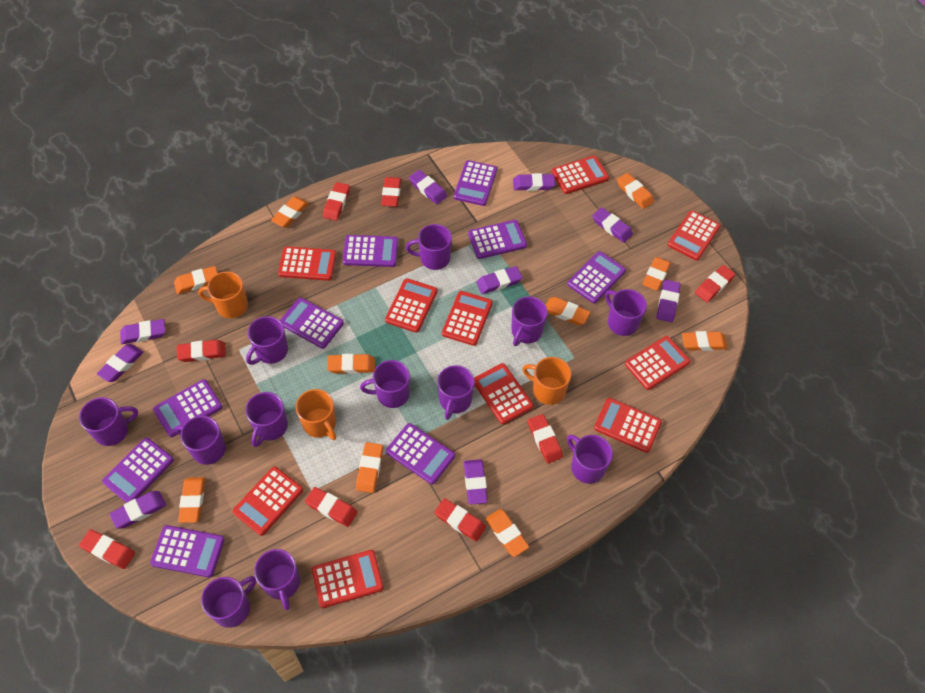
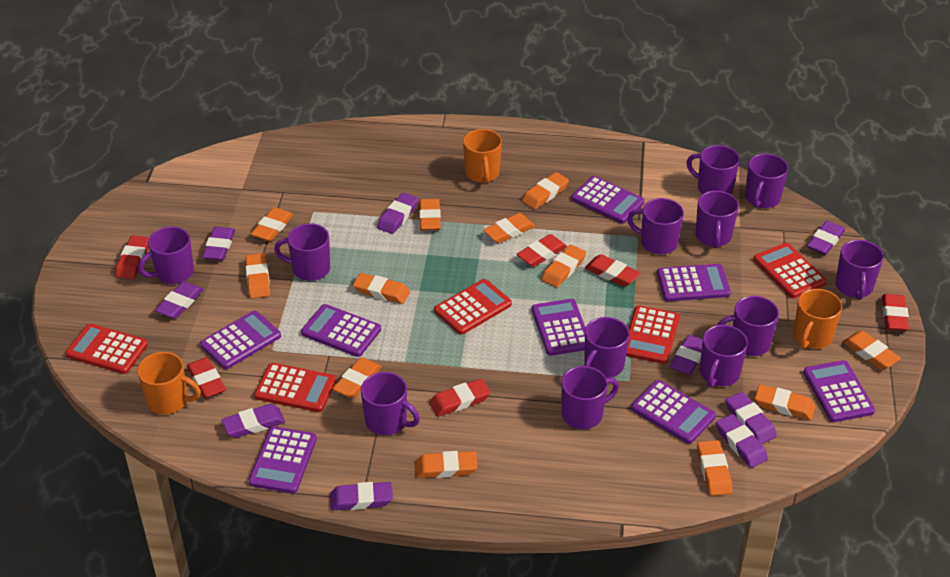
orange eraser: [174,266,218,294] [178,477,205,523] [271,196,309,227] [327,354,375,374] [356,442,383,493] [485,509,529,557] [546,297,590,325] [617,173,654,209] [642,257,671,291] [682,331,728,351] = 10 -> [245,253,270,298] [251,207,293,242] [332,357,382,398] [353,273,410,304] [415,451,478,478] [419,199,441,231] [483,213,535,243] [522,172,569,209] [541,245,586,288] [697,440,732,496] [755,384,816,420] [843,331,901,369] = 12
purple calculator: [102,438,174,503] [150,525,225,578] [153,379,223,437] [280,297,344,349] [343,235,398,267] [386,423,455,484] [454,160,497,206] [468,220,527,259] [568,251,626,304] = 9 -> [200,311,281,369] [248,426,317,493] [301,304,381,357] [532,299,586,356] [572,176,644,223] [631,380,716,444] [657,264,731,301] [803,360,875,422] = 8
red calculator: [233,467,303,536] [278,246,336,281] [312,550,384,608] [385,278,438,333] [442,291,493,346] [474,363,533,424] [552,155,609,194] [594,398,662,453] [625,336,690,390] [668,210,721,261] = 10 -> [65,324,148,374] [254,363,336,412] [434,279,512,335] [626,305,680,364] [753,243,827,298] = 5
red eraser: [79,529,135,569] [177,340,226,362] [305,487,358,527] [323,182,350,221] [381,177,401,207] [434,498,486,541] [528,414,563,463] [695,265,736,302] = 8 -> [115,235,149,280] [187,357,226,398] [429,379,491,417] [517,234,567,267] [585,254,640,287] [882,294,909,331] = 6

